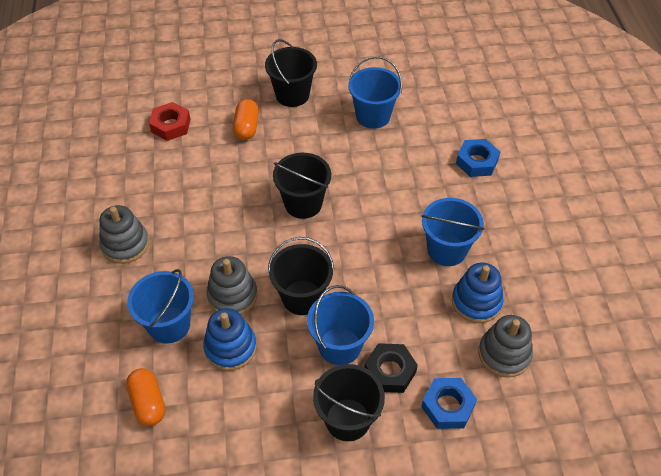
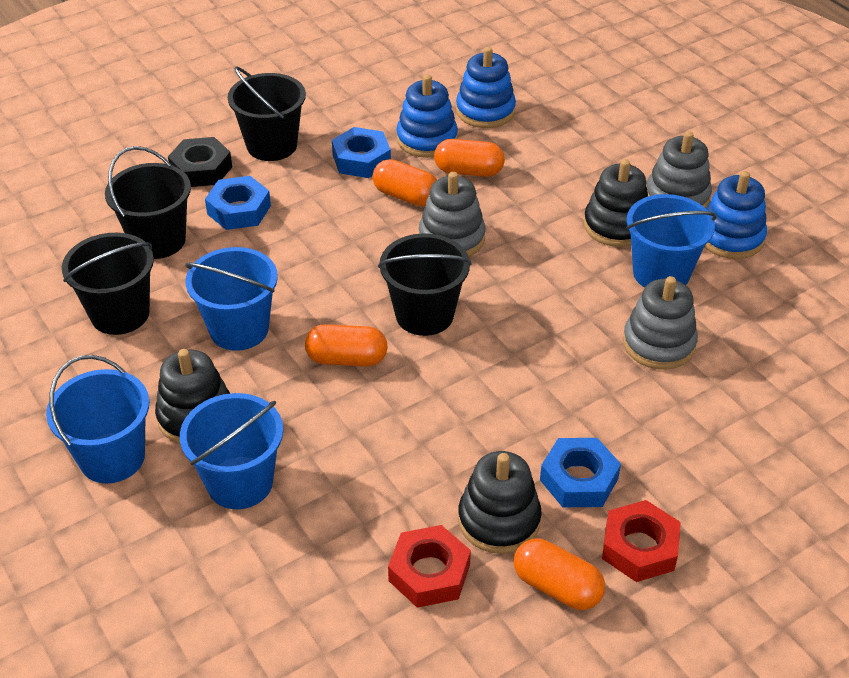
black stacking toy: none = 0 -> [155,349,231,444] [458,451,542,554] [584,159,648,247] = 3
blue nut: [421,378,477,429] [456,139,500,177] = 2 -> [205,176,271,230] [332,127,391,178] [540,438,621,507] = 3
blue stacking toy: [203,308,257,371] [452,262,504,323] = 2 -> [396,75,458,158] [456,47,516,128] [704,171,767,259] = 3
orange capsule: [126,368,165,426] [233,99,259,140] = 2 -> [305,324,388,367] [372,159,437,207] [434,139,505,177] [514,539,605,610] = 4
red nut: [149,102,190,141] = 1 -> [388,525,471,608] [602,500,681,582] = 2

